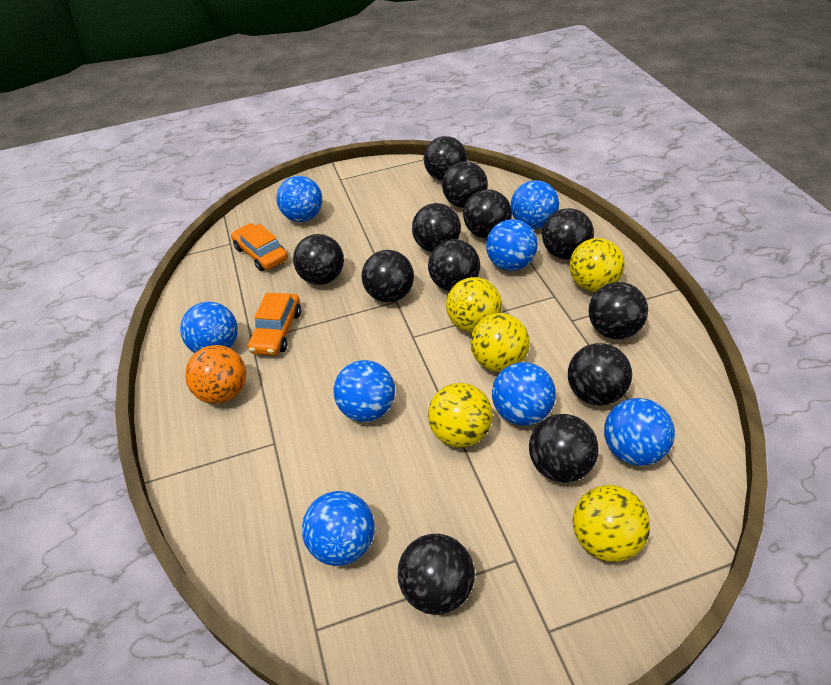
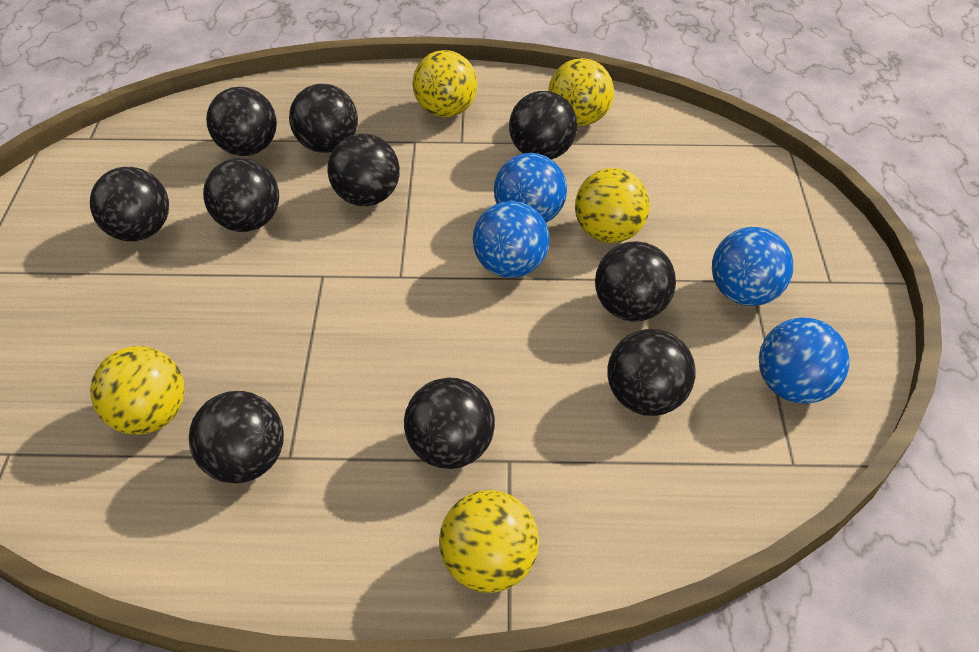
black ball: [293,234,344,285] [361,250,414,303] [398,534,475,615] [412,203,461,252] [423,136,467,181] [428,239,480,291] [442,161,488,208] [463,189,512,238] [529,414,599,483] [542,208,594,260] [568,343,632,406] [588,282,648,340] = 12 -> [90,167,169,241] [189,391,284,484] [203,158,279,232] [206,87,277,156] [289,84,358,153] [328,134,400,206] [404,377,495,469] [509,91,577,159] [595,241,676,322] [607,329,696,416] = 10
blue ball: [180,302,238,353] [276,176,322,222] [302,491,375,566] [333,360,395,422] [486,219,538,271] [492,362,556,426] [511,180,559,229] [604,398,675,466] = 8 -> [473,201,550,278] [494,153,567,223] [712,227,794,306] [759,317,850,404] = 4
orange ball: [185,345,246,404] = 1 -> none = 0
orange car: [231,223,288,271] [248,293,301,356] = 2 -> none = 0

